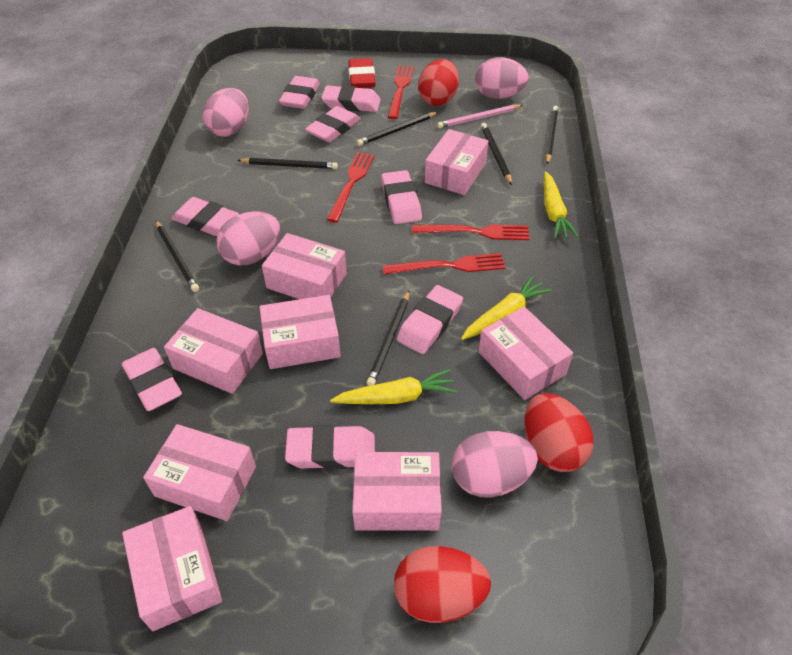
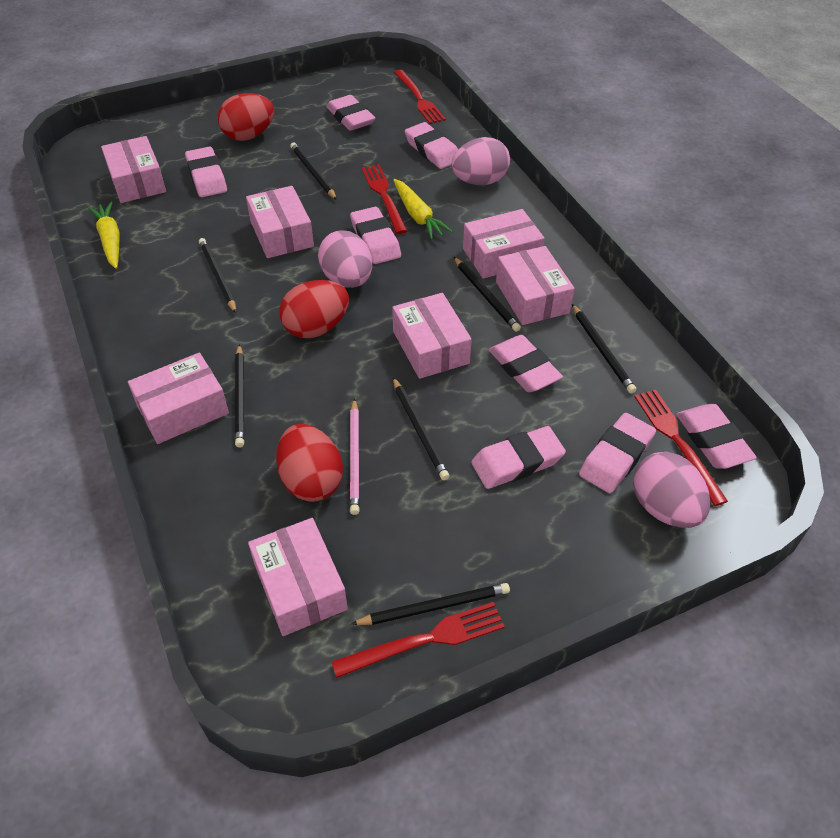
black pencil: [156,221,199,292] [238,158,338,169] [357,112,438,146] [367,291,409,386] [481,123,512,185] [545,106,558,164] = 6 -> [199,238,236,313] [235,344,244,448] [290,142,337,200] [351,583,510,625] [393,377,450,480] [454,257,521,332] [572,304,636,394] = 7
pink box: [122,506,222,631] [143,424,256,521] [164,308,263,394] [260,295,341,369] [262,233,347,299] [353,452,442,531] [425,129,489,195] [478,307,573,400] = 8 -> [101,136,166,203] [128,353,229,444] [246,186,314,258] [248,518,348,636] [392,293,472,379] [463,209,545,279] [496,246,575,325] = 7
pink egg: [202,88,249,137] [217,211,280,265] [452,431,538,498] [475,57,529,99] = 4 -> [318,230,372,288] [451,137,510,185] [633,452,710,528] = 3
red eraser: [349,58,376,88] = 1 -> none = 0
yellow carrot: [330,369,457,404] [461,276,552,340] [544,171,579,239] = 3 -> [88,202,120,269] [393,179,453,240] = 2

